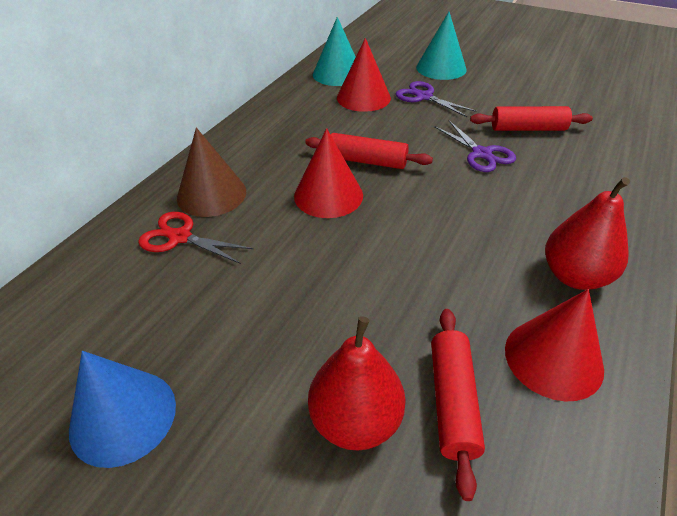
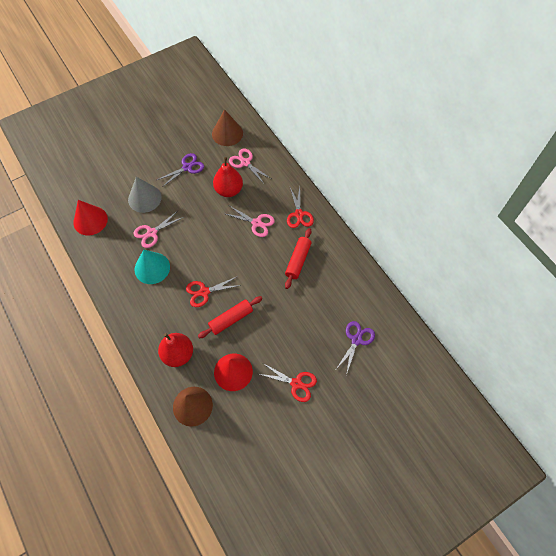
blue cone: [69,351,176,468] = 1 -> none = 0
brown cone: [177,128,246,217] = 1 -> [173,387,213,427] [212,109,243,146] = 2
grey cone: none = 0 -> [128,177,162,213] = 1
pink scissors: none = 0 -> [134,211,184,248] [226,206,275,237] [229,148,271,185] = 3
red cone: [294,128,363,218] [337,38,391,112] [505,289,604,402] = 3 -> [73,200,108,235] [214,354,253,391] = 2
red rolling pin: [305,133,433,169] [431,309,485,501] [470,106,593,131] = 3 -> [198,296,262,339] [285,228,311,289] = 2
red scissors: [138,212,253,264] = 1 -> [186,276,242,307] [259,363,317,402] [287,187,314,228] = 3
turquoise cone: [313,17,356,86] [416,12,467,80] = 2 -> [134,250,170,284] = 1

